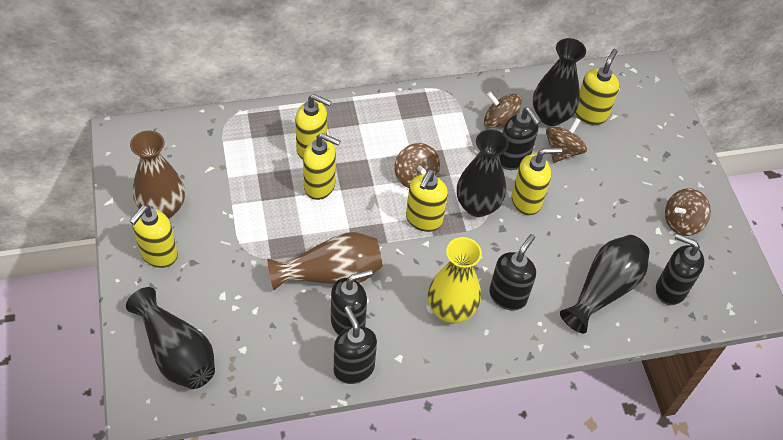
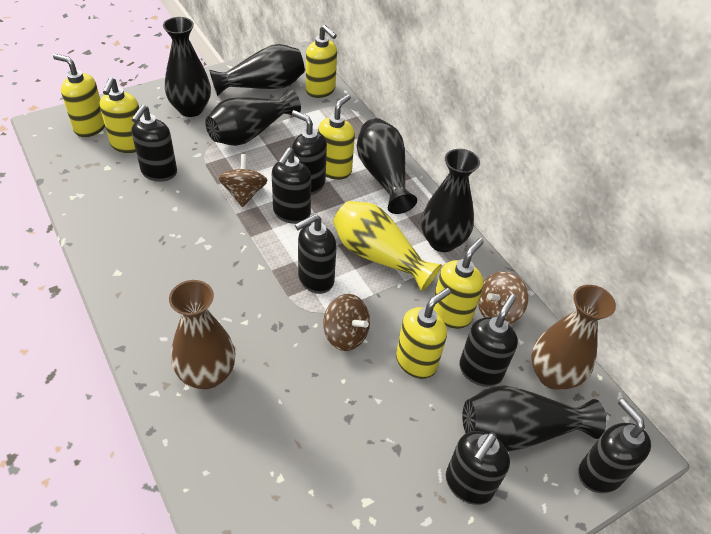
black soap dispenser: [331,269,373,335] [334,306,377,384] [489,234,536,311] [499,107,541,170] [656,234,705,305] = 5 -> [131,105,177,182] [272,147,311,224] [292,110,327,195] [295,214,337,294] [446,431,510,505] [459,294,518,387] [578,398,651,493] = 7
black vase: [126,287,215,389] [457,130,509,217] [533,38,586,126] [560,235,650,333] = 4 -> [163,17,211,117] [205,89,301,146] [209,44,305,97] [357,118,417,214] [421,149,480,252] [462,385,606,452] = 6
brown spinning top: [395,143,440,188] [484,92,522,128] [546,118,587,163] [665,188,711,236] = 4 -> [218,154,268,207] [323,294,370,351] [478,271,528,325] = 3

